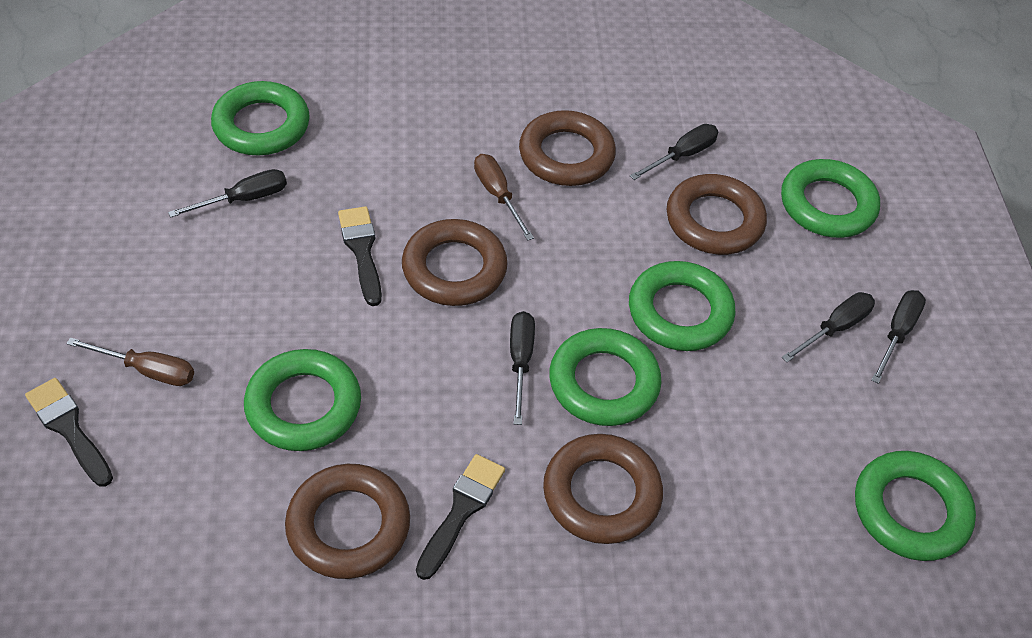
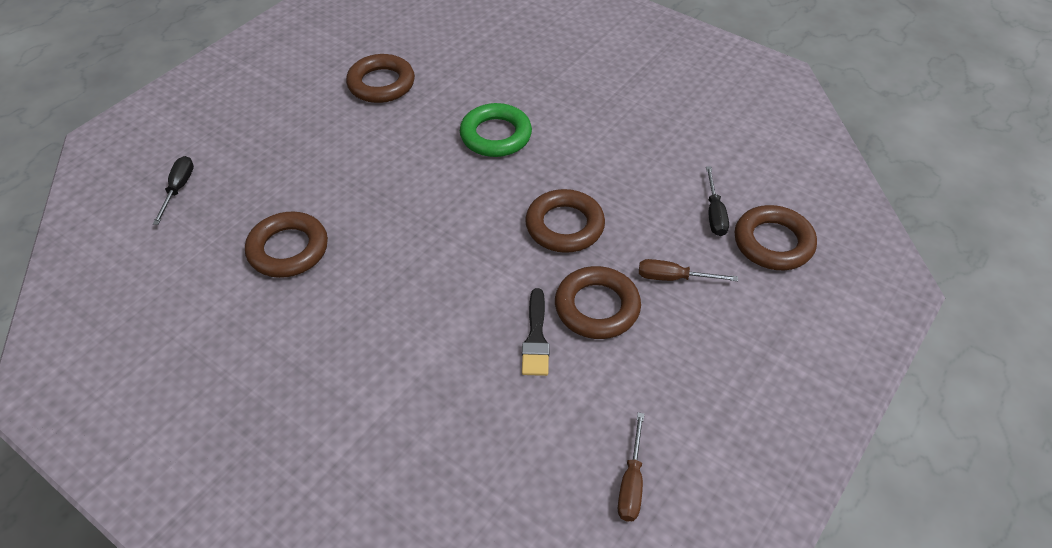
black brush: [25,378,113,487] [338,206,382,306] [416,454,505,580] = 3 -> [522,288,550,376] = 1
black screwdriver: [168,169,287,218] [510,311,535,425] [630,124,718,180] [782,292,875,362] [871,290,926,384] = 5 -> [153,156,194,225] [706,166,729,236] = 2
green ring: [211,81,310,156] [244,349,361,451] [549,328,661,426] [629,261,736,351] [781,159,880,238] [855,451,976,561] = 6 -> [460,103,532,157] = 1

